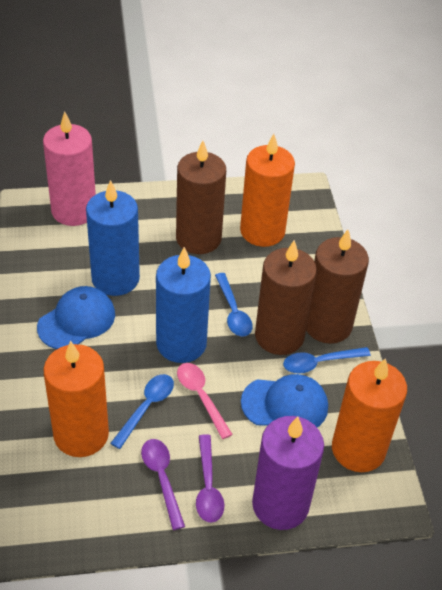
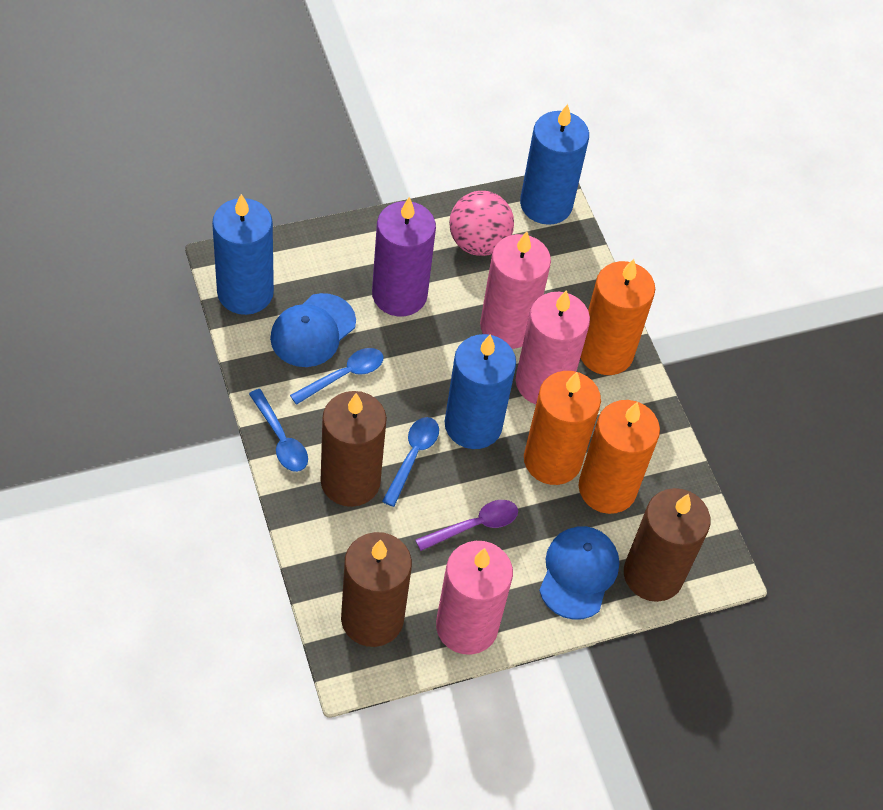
blue candle: [86,180,140,296] [156,247,211,363] = 2 -> [212,194,274,315] [445,334,516,449] [520,104,589,225] = 3
pink ball: none = 0 -> [449,191,514,256] = 1
pink candle: [43,111,96,226] = 1 -> [436,541,513,655] [480,231,551,349] [516,290,590,404] = 3
pink spoon: [177,363,233,439] = 1 -> none = 0
purple spoon: [141,439,185,530] [196,434,224,523] = 2 -> [416,500,518,551] = 1

